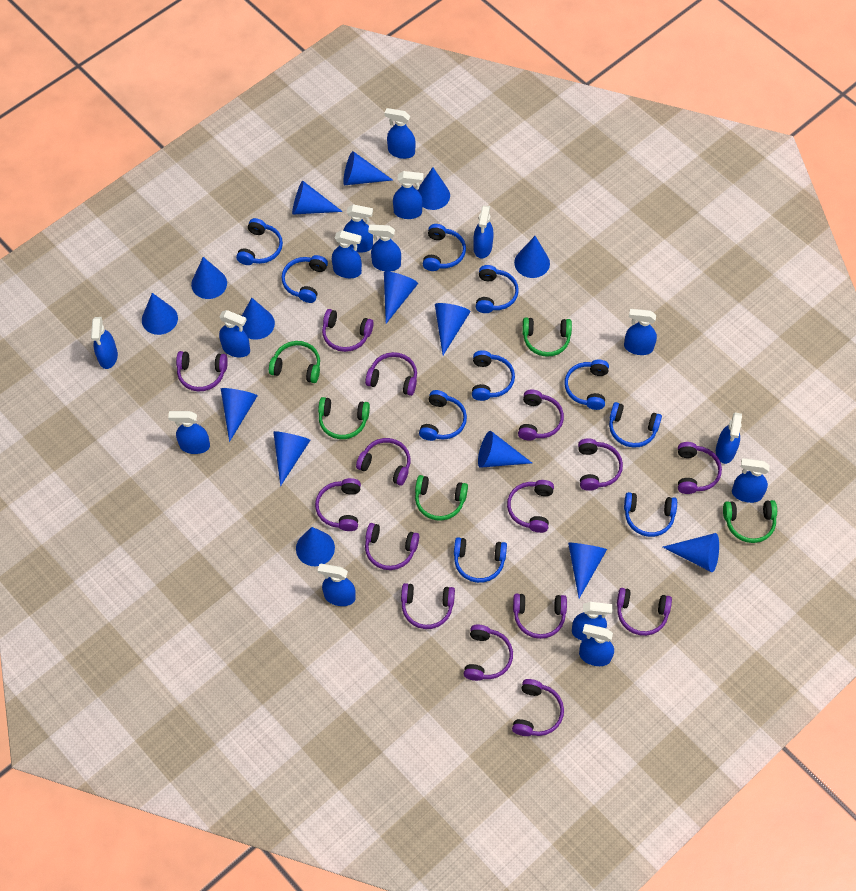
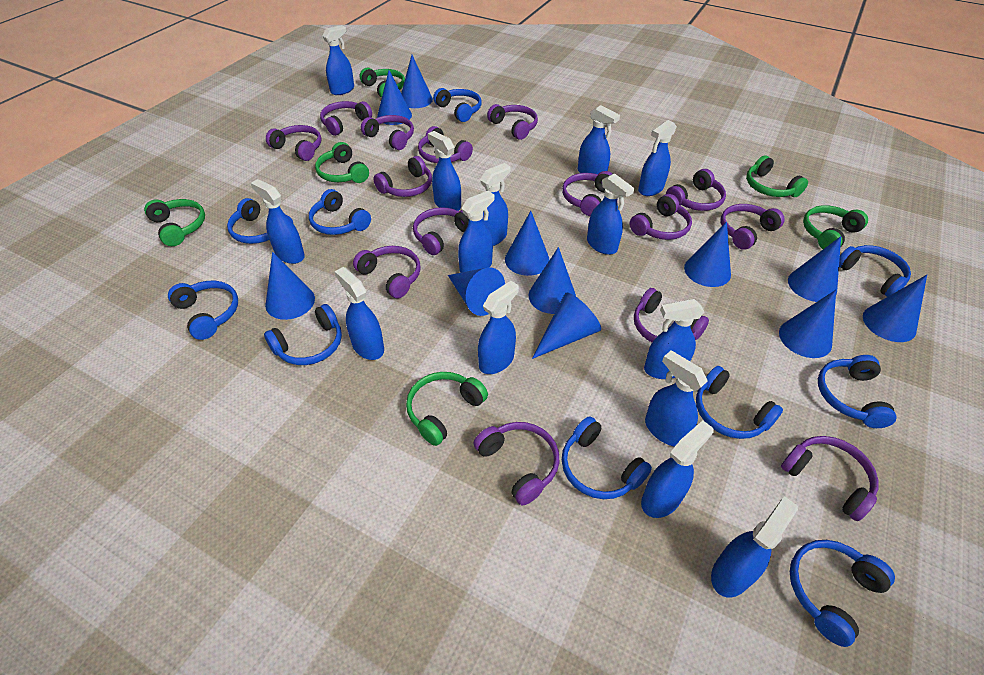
blue cone: [142,293,178,335] [191,257,227,299] [221,388,258,442] [242,298,275,340] [273,431,310,486] [292,181,343,215] [296,527,335,566] [343,151,392,185] [384,271,418,324] [417,167,450,210] [435,303,470,355] [478,431,532,468] [514,236,550,278] [568,543,607,598] [663,533,719,572] = 15 -> [265,252,315,320] [377,70,412,125] [401,55,433,108] [448,268,505,316] [505,211,550,276] [529,247,576,314] [532,293,601,359] [684,222,731,287] [779,290,836,358] [788,236,841,302] [863,275,927,342] = 11
blue spray bottle: [91,317,118,369] [168,411,210,454] [219,310,250,357] [317,564,356,606] [332,230,362,278] [343,204,373,253] [368,224,401,272] [385,108,416,159] [393,171,423,219] [473,205,494,258] [572,602,613,640] [579,624,614,666] [624,309,657,355] [716,412,742,464] [732,458,770,503] = 15 -> [251,179,305,264] [322,25,354,95] [334,267,384,360] [428,131,461,211] [458,191,494,273] [478,281,519,374] [480,163,511,246] [578,105,620,174] [587,173,635,255] [638,120,677,196] [641,420,714,518] [644,299,704,379] [645,350,708,447] [711,496,798,597] = 14
green headphones: [269,341,320,383] [318,397,370,439] [415,475,468,521] [522,318,572,357] [723,500,777,543] = 5 -> [144,199,205,246] [315,142,369,183] [360,68,405,98] [406,372,488,446] [746,155,808,197] [803,205,868,249] = 6

